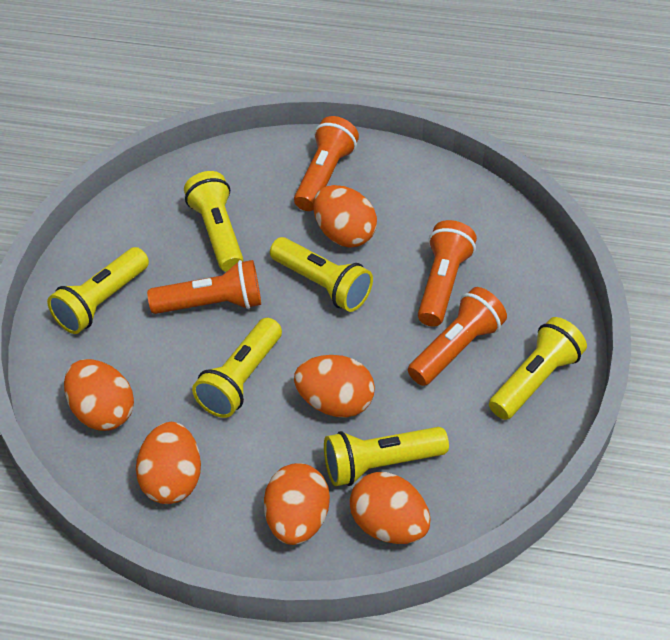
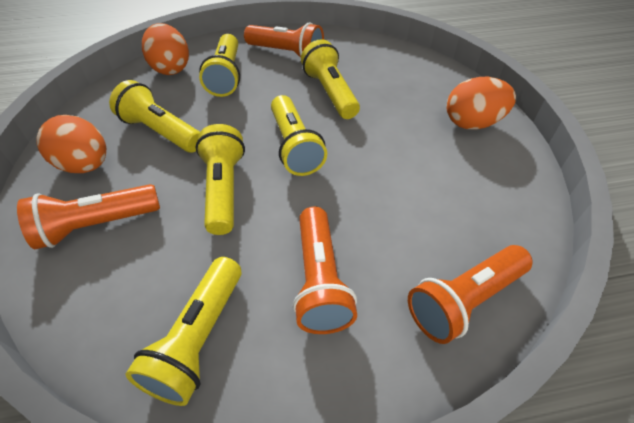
orange egg: [64,359,134,431] [136,422,201,504] [264,463,330,545] [294,355,375,418] [313,185,377,247] [349,472,430,544] = 6 -> [37,115,106,173] [142,23,189,75] [447,77,516,129] = 3

